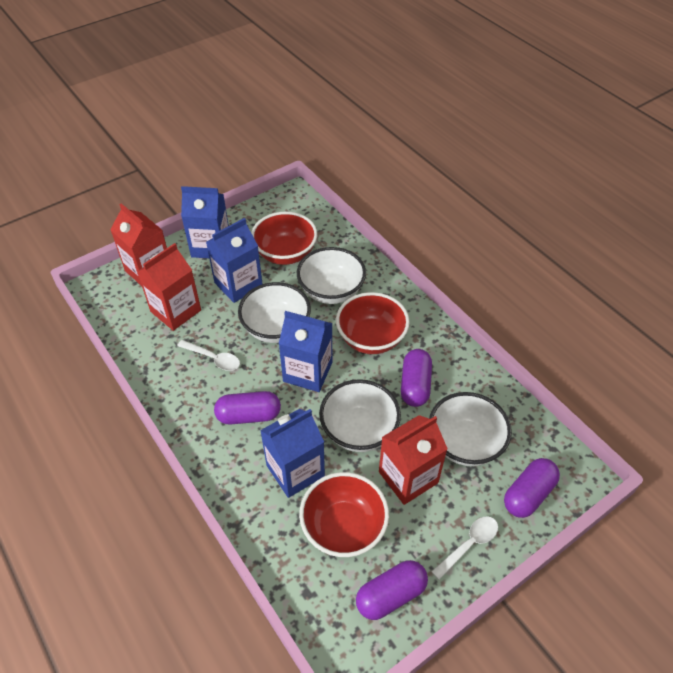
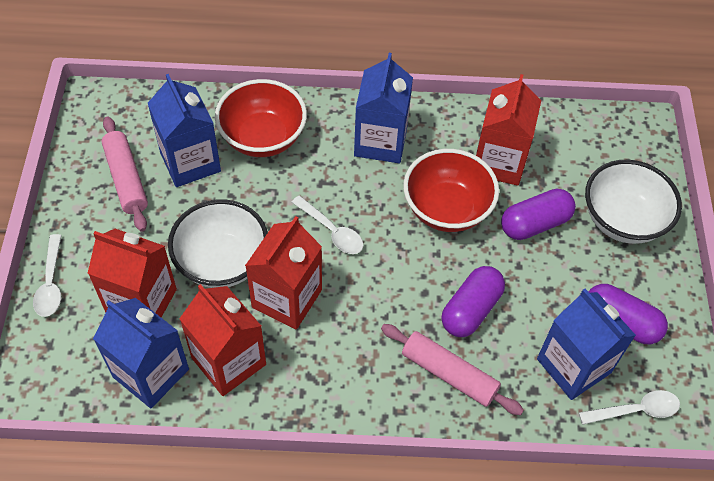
pink rolling pin: none = 0 -> [102,116,148,232] [381,324,524,415] = 2
purple capsule: [214,391,281,425] [356,560,428,620] [401,349,432,407] [504,458,560,518] = 4 -> [442,266,505,337] [501,189,576,240] [589,284,668,344] = 3
red bowl: [251,212,317,265] [299,472,389,557] [336,292,410,354] = 3 -> [215,79,307,157] [403,149,499,232] = 2
red carton: [110,203,167,286] [137,243,201,331] [379,415,448,505] = 3 -> [87,229,177,317] [179,284,266,396] [245,216,322,330] [476,74,541,186] = 4
white bowl: [238,282,311,343] [297,247,366,304] [319,379,401,452] [429,392,512,466] = 4 -> [168,199,268,288] [585,160,682,244] = 2
white spoon: [177,340,240,371] [431,516,498,580] = 2 -> [33,234,62,317] [292,195,363,254] [579,390,680,425] = 3

